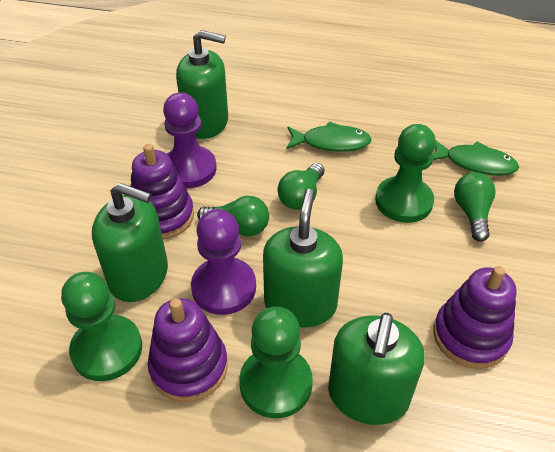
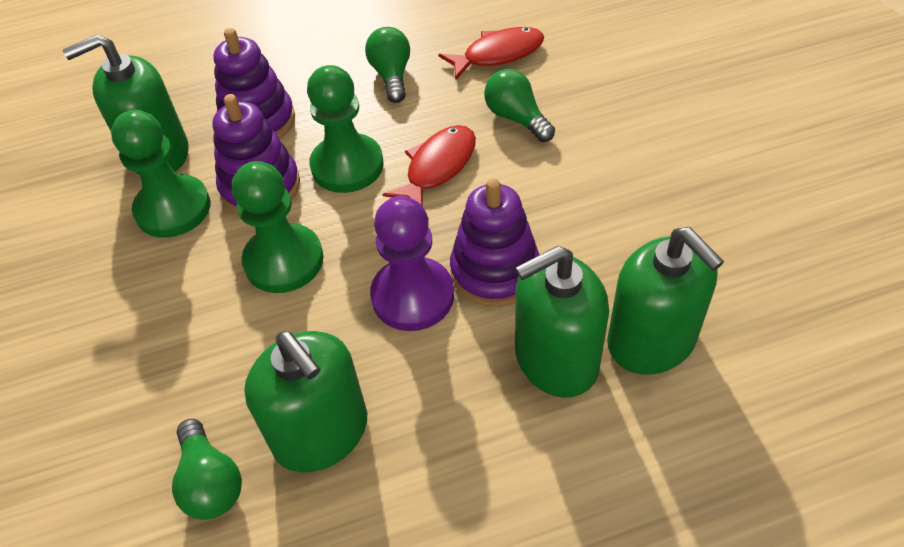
green fish: [286,121,372,152] [433,141,519,176] = 2 -> none = 0
purple pawn: [163,92,217,188] [191,209,256,315] = 2 -> [370,196,454,331] = 1
red fish: none = 0 -> [382,125,476,205] [438,27,544,79] = 2

